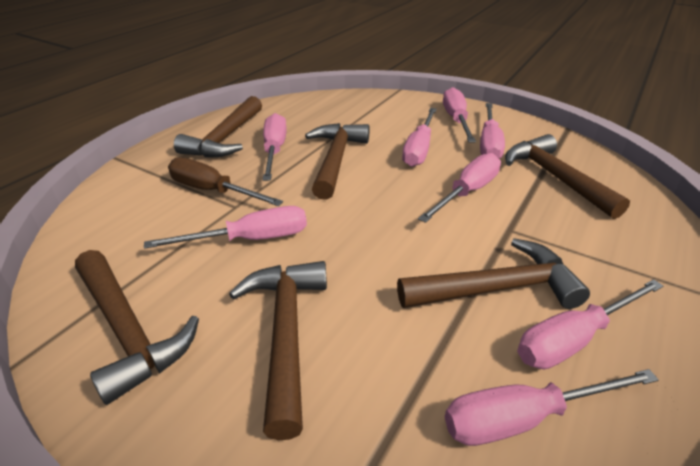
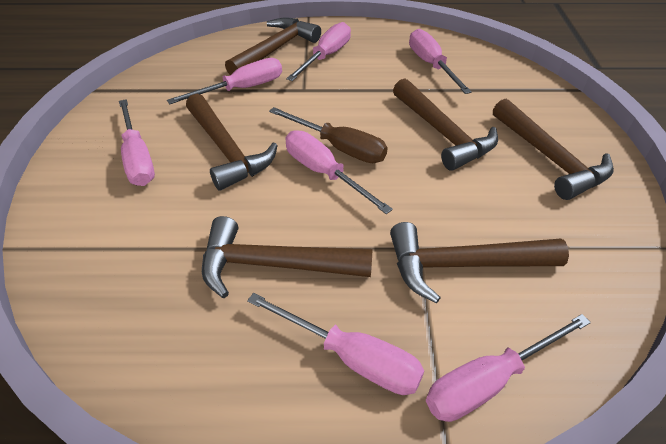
pink screwdriver: [144,206,307,249] [263,113,287,181] [402,108,437,167] [418,153,501,223] [443,87,476,142] [445,369,659,446] [480,103,505,158] [517,279,663,369] = 8 -> [119,99,155,186] [167,58,282,104] [247,293,424,395] [285,130,393,214] [286,22,351,81] [409,29,472,94] [426,314,591,422] = 7

